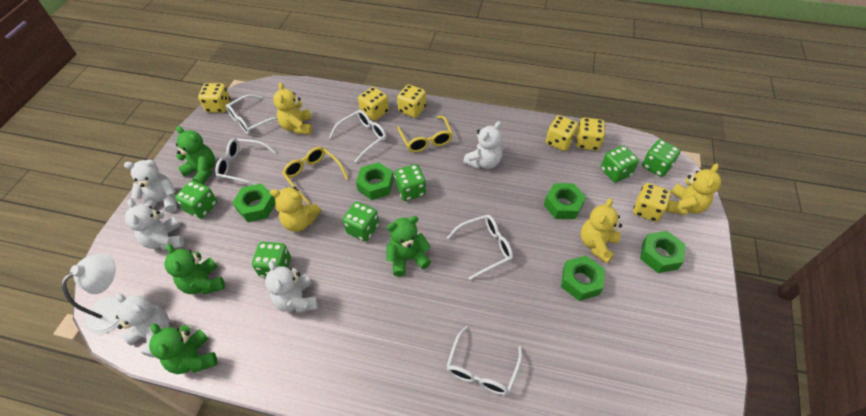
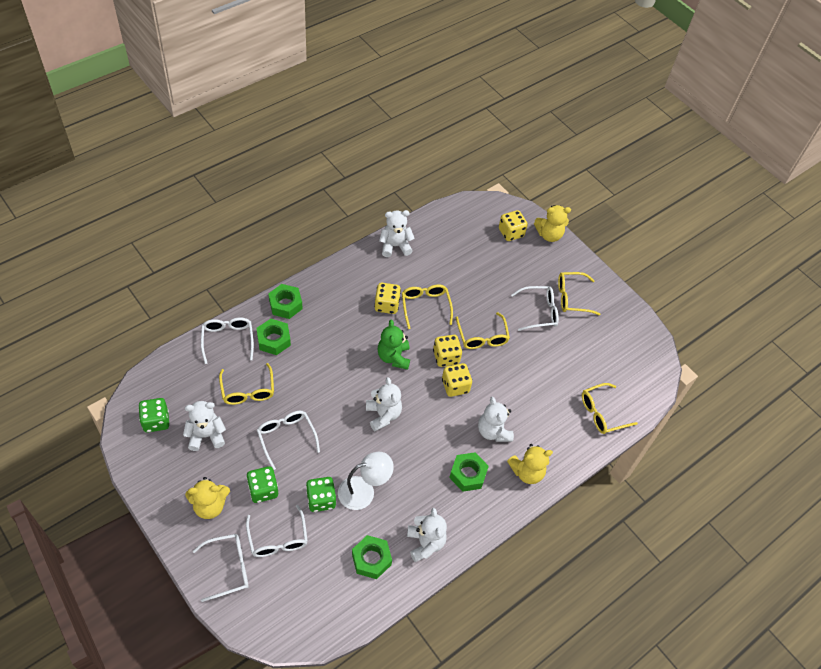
green dice: [175,181,217,219] [252,242,291,278] [342,202,379,241] [395,164,426,201] [601,145,639,183] [642,139,680,177] = 6 -> [138,398,169,433] [246,466,278,503] [306,477,336,512] = 3
green nut: [232,184,276,222] [356,162,394,200] [544,183,586,219] [561,256,605,301] [640,231,686,273] = 5 -> [256,319,291,355] [268,284,303,319] [352,535,392,579] [449,452,489,492] = 4
green teddy bear: [149,323,217,374] [164,244,225,294] [176,126,215,184] [386,216,431,277] = 4 -> [377,320,410,370] = 1
yellow dice: [198,83,231,113] [358,87,389,121] [397,84,426,118] [546,115,578,151] [576,118,605,151] [633,183,671,222] = 6 -> [374,283,401,314] [433,335,462,367] [442,363,472,397] [499,210,528,241] = 4
yellow glasses: [282,147,348,204] [397,116,453,152] = 2 -> [219,363,274,405] [402,285,453,329] [456,312,510,349] [558,272,600,315] [582,383,638,434] = 5
yellow teddy bear: [270,187,321,232] [273,82,312,134] [581,198,622,263] [666,163,721,215] = 4 -> [185,477,230,519] [507,444,553,484] [534,205,571,242] = 3

